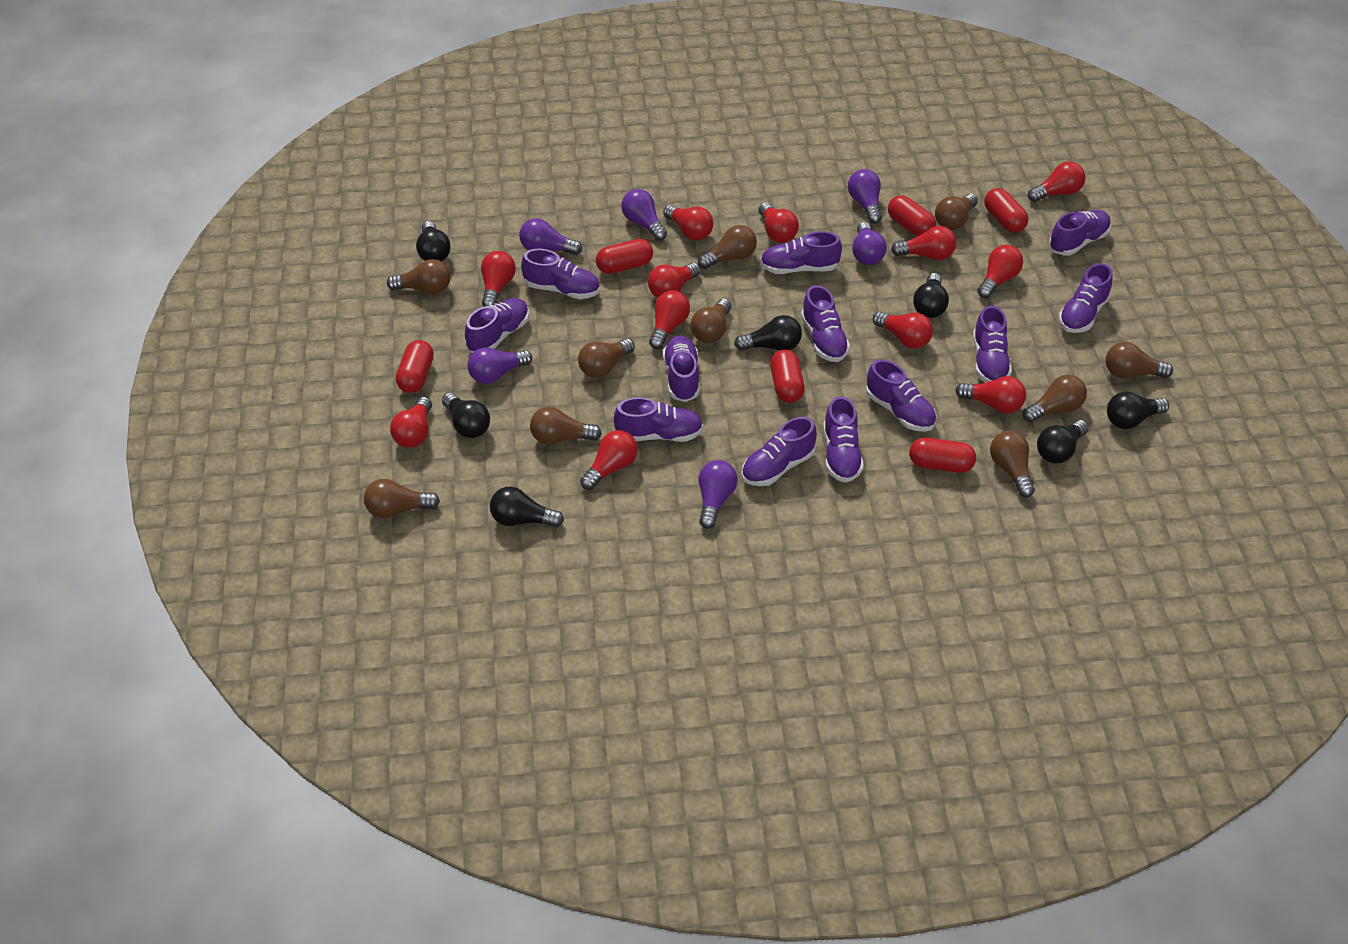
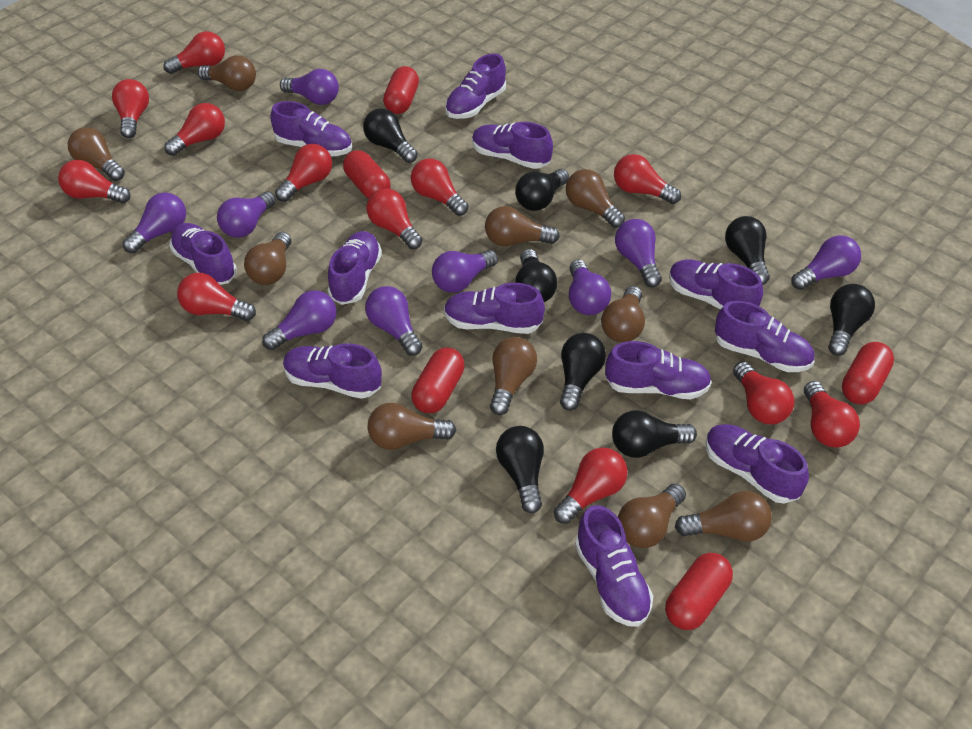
black light bulb: [416,221,451,261] [442,393,490,438] [490,487,564,527] [734,315,802,351] [913,273,949,318] [1037,420,1088,463] [1107,392,1169,429] = 7 -> [363,108,418,163] [496,426,544,513] [515,169,569,211] [515,249,557,302] [560,333,606,411] [612,410,697,458] [725,216,770,285] [828,284,875,356] = 8
purple light bulb: [468,347,532,384] [519,218,582,255] [621,189,667,241] [699,460,738,529] [848,169,882,224] [852,222,887,265] = 6 -> [123,192,186,253] [217,191,276,238] [262,290,336,350] [280,69,339,105] [365,286,423,356] [432,250,498,293] [569,260,611,315] [615,219,662,287] [791,235,861,290] = 9
red capsule: [396,340,434,393] [596,239,653,274] [770,350,805,403] [888,195,936,237] [909,438,976,473] [984,188,1028,233] = 6 -> [343,150,391,199] [383,66,419,114] [411,348,465,413] [665,553,733,630] [842,342,894,404] = 5

